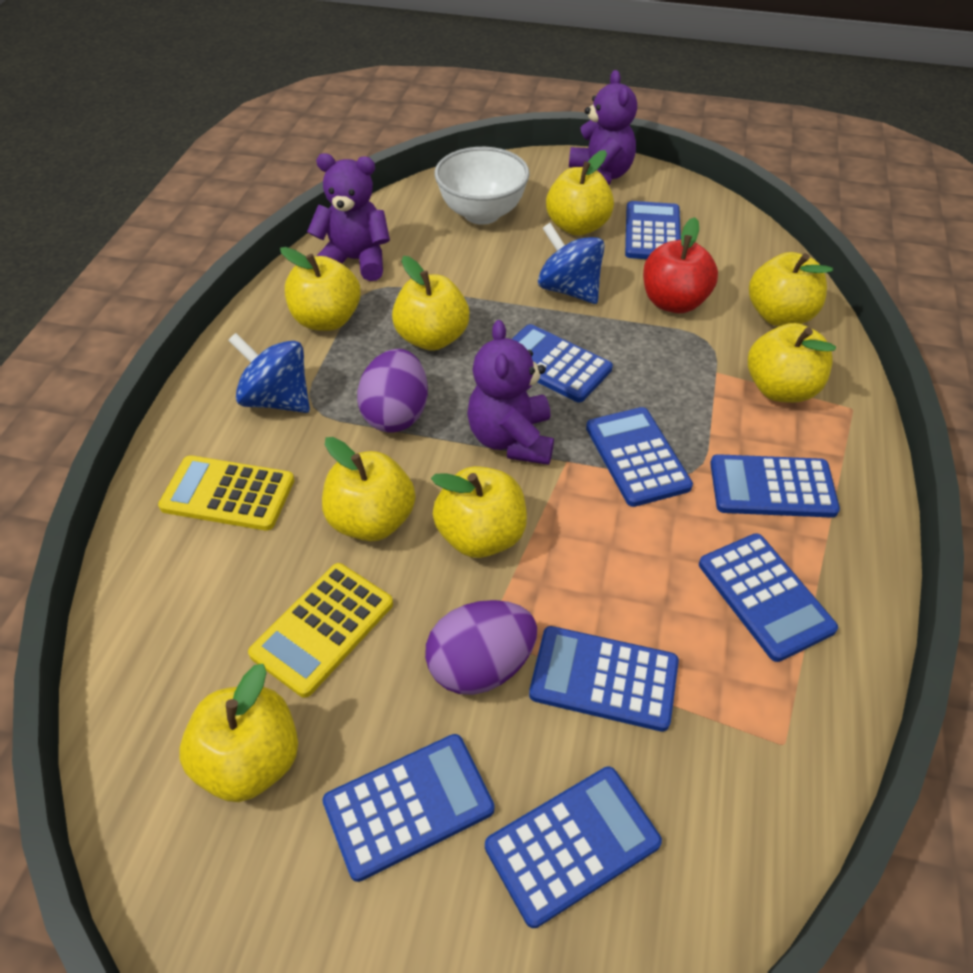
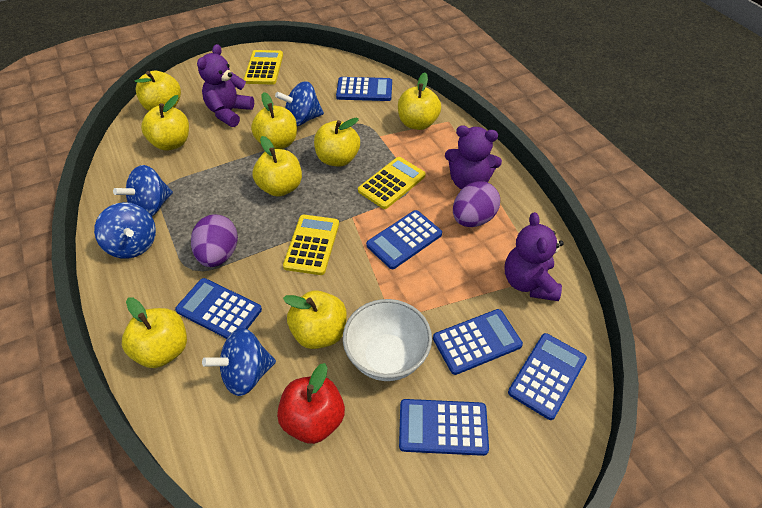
blue calculator: [323,734,495,882] [485,767,662,928] [512,324,613,402] [529,626,679,732] [586,407,693,507] [625,201,681,259] [699,533,838,662] [710,454,840,518] = 8 -> [175,278,262,339] [336,77,392,101] [366,210,442,269] [399,399,489,456] [433,309,523,375] [508,333,587,420] = 6
blue spinning top: [228,333,310,413] [538,223,605,304] = 2 -> [94,202,156,259] [113,165,173,216] [202,328,276,396] [275,81,324,126] = 4
yellow calculator: [158,455,294,531] [248,563,393,698] = 2 -> [244,50,283,85] [283,215,339,275] [358,157,426,209] = 3

